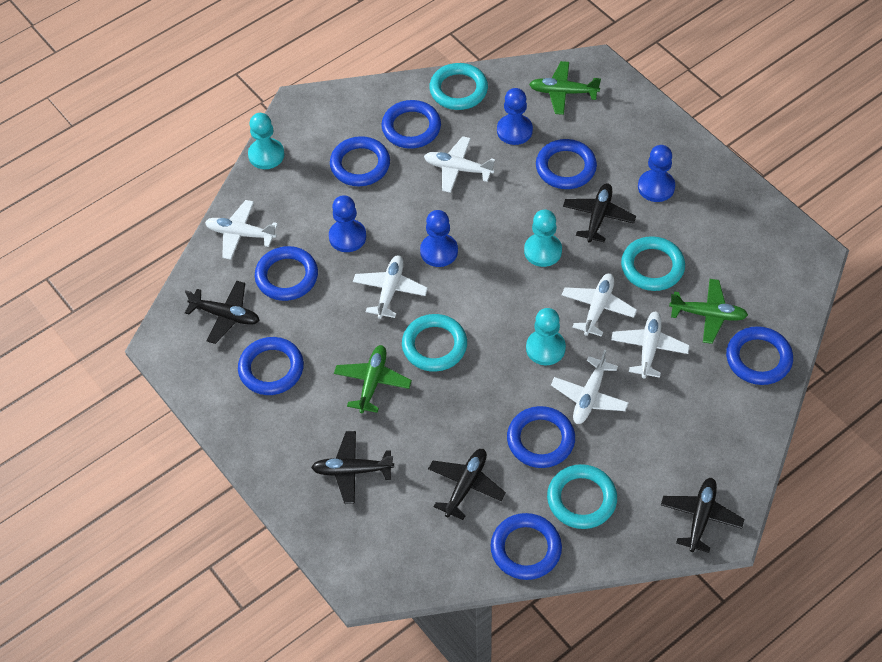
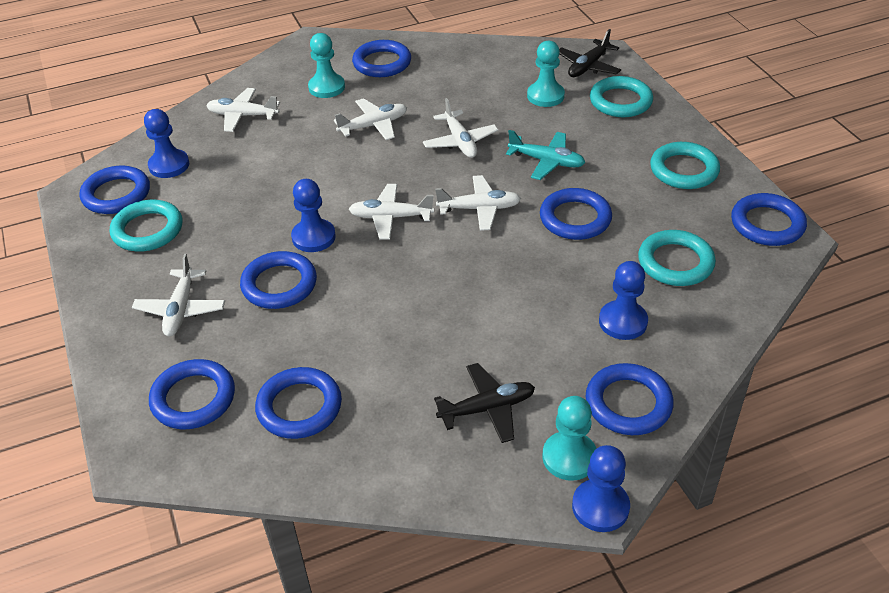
black plane: [185,281,260,344] [311,431,394,504] [428,449,506,520] [563,183,636,243] [661,478,744,553] = 5 -> [434,363,535,443] [559,29,621,77] = 2
green plane: [334,345,412,413] [529,61,601,115] [669,279,748,344] = 3 -> none = 0
turquoise plane: none = 0 -> [506,130,585,180] = 1

